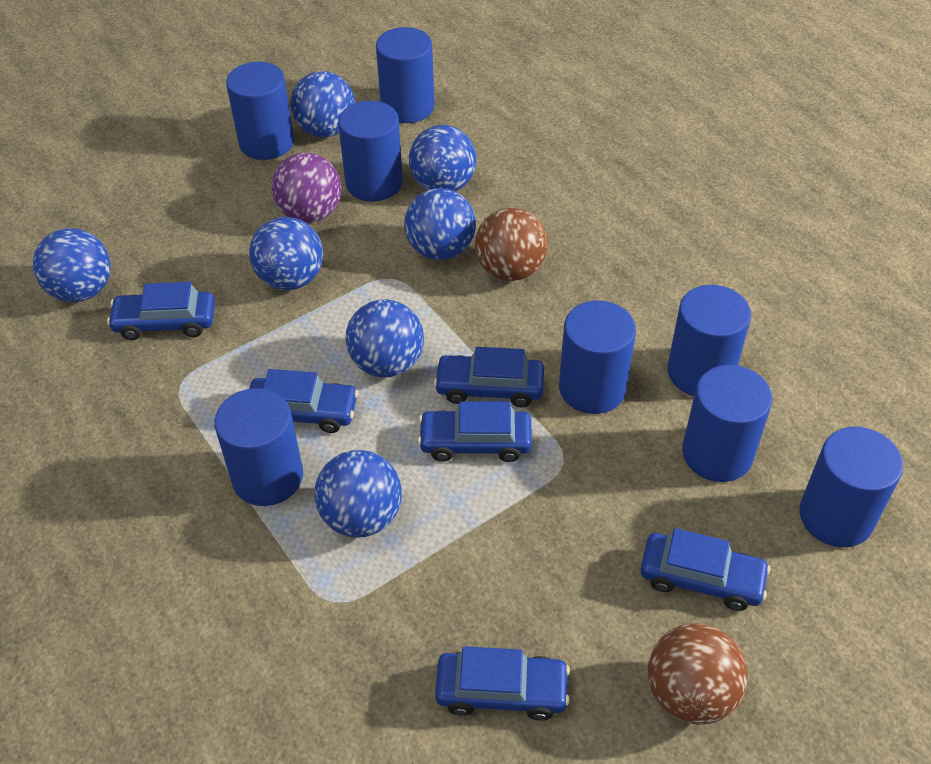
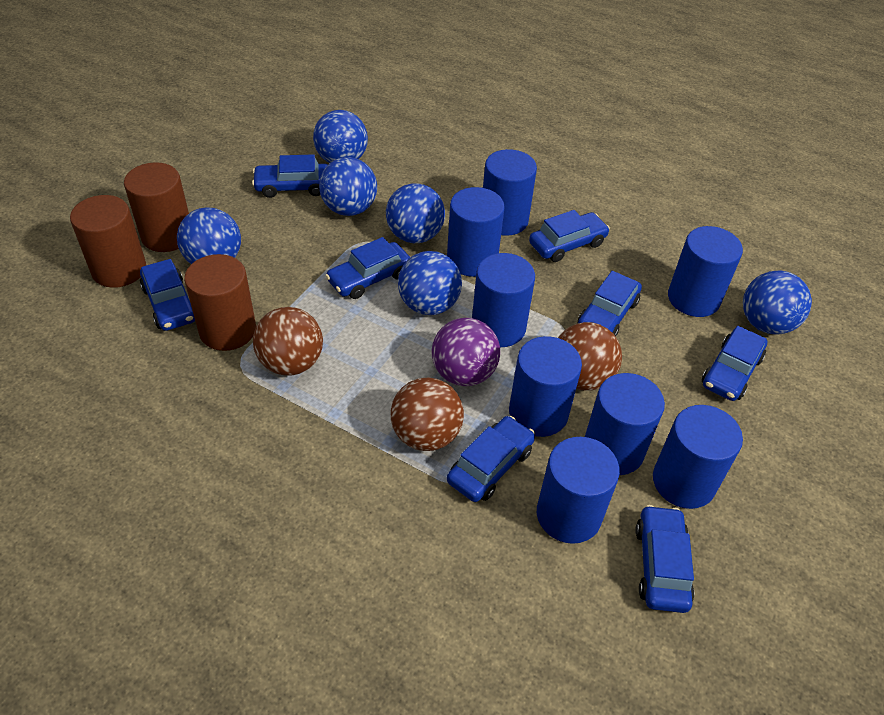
blue ball: [33,228,111,302] [249,217,323,290] [291,71,355,138] [314,450,402,538] [346,299,424,378] [404,188,476,260] [409,125,477,191] = 7 -> [177,207,241,264] [313,110,368,163] [319,157,377,216] [386,183,445,243] [398,251,462,315] [743,271,812,335] = 6
blue car: [107,282,215,340] [249,369,358,433] [418,401,532,462] [434,347,544,407] [435,646,570,721] [640,528,770,611] = 6 -> [140,259,195,331] [252,154,328,198] [325,237,410,299] [447,416,535,502] [529,210,610,262] [578,271,642,336] [635,505,694,613] [702,326,767,401] = 8
brown ball: [475,208,548,281] [648,623,748,725] = 2 -> [253,307,323,376] [391,378,464,451] [558,322,622,391] = 3
brown cylinder: none = 0 -> [70,195,146,288] [124,162,189,252] [184,254,256,351] = 3

